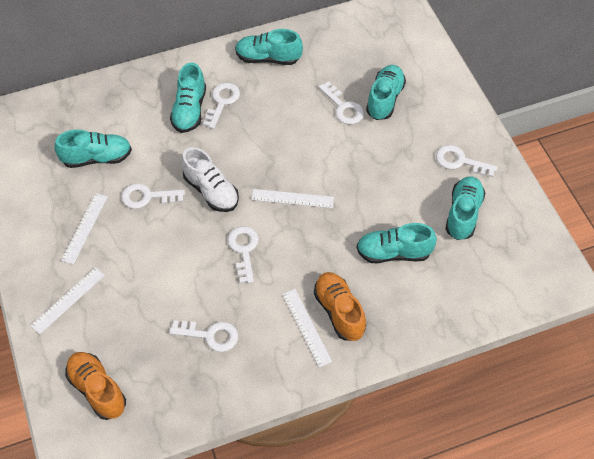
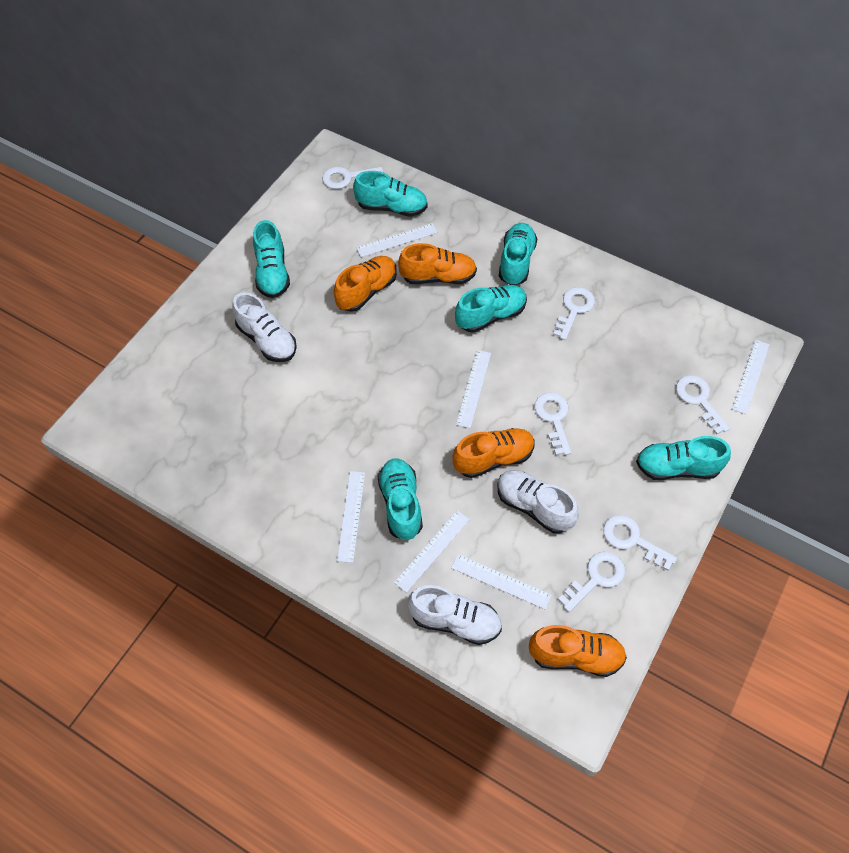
orange shoe: [65,352,126,420] [314,272,366,341] = 2 -> [334,256,397,312] [398,243,477,284] [452,428,535,478] [529,625,627,677] = 4
white ruler: [30,267,105,334] [61,193,108,264] [251,189,334,208] [283,289,332,367] = 4 -> [337,471,365,563] [356,223,438,257] [394,510,470,593] [451,554,552,610] [456,350,491,428] [732,340,770,415] = 6
white shoe: [181,147,239,212] = 1 -> [232,292,297,362] [408,585,502,645] [498,470,579,533] = 3

